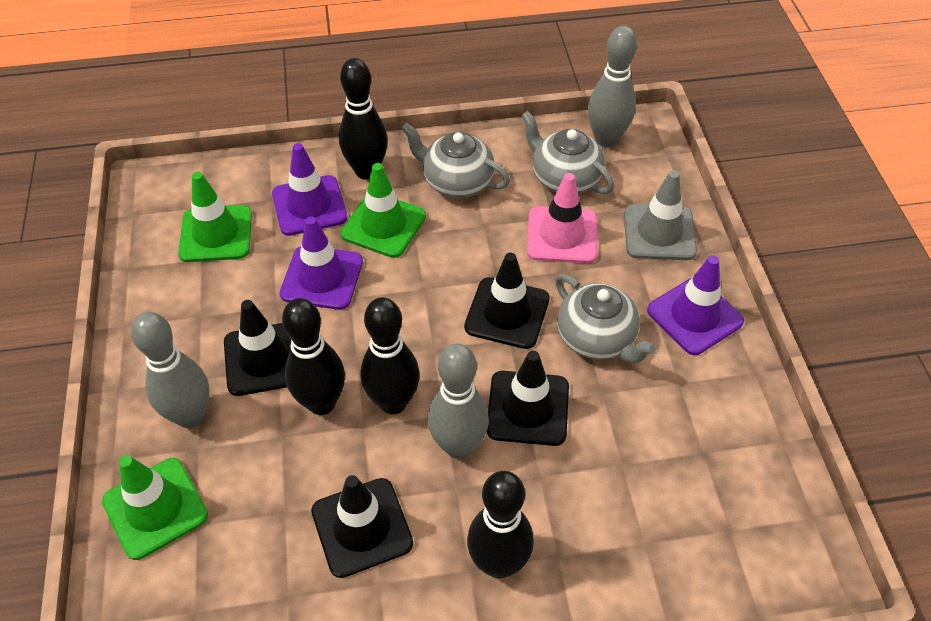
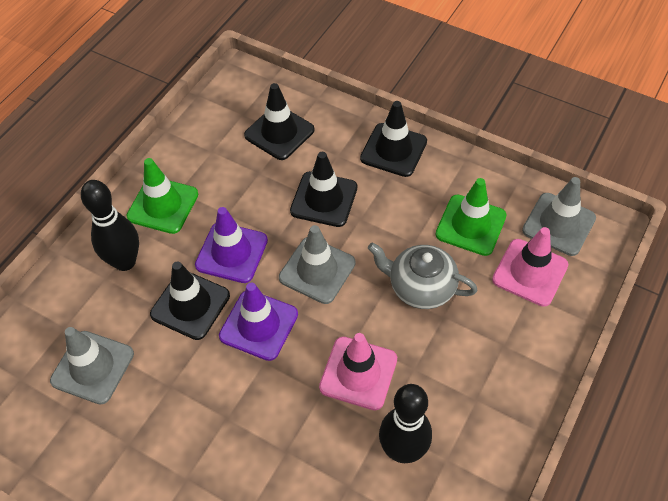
black bowling pin: [282,298,345,415] [339,58,388,180] [360,297,420,414] [467,471,534,578] = 4 -> [81,180,139,271] [379,384,432,463] = 2
green traffic cone: [102,455,208,560] [178,172,252,262] [341,163,426,258] = 3 -> [126,158,198,234] [435,178,507,256] = 2
grey bowling pin: [131,312,209,428] [428,344,489,459] [588,26,637,147] = 3 -> none = 0
grey teapot: [401,123,510,198] [521,111,614,194] [555,274,656,364] = 3 -> [368,243,477,309] = 1
grey traffic cone: [624,170,697,260] = 1 -> [50,327,134,404] [279,225,356,304] [522,177,596,256] = 3
pink traffic cone: [527,173,597,263] = 1 -> [319,333,397,410] [492,227,568,307] = 2
purple traffic cone: [272,143,348,236] [280,216,363,310] [647,255,744,355] = 3 -> [195,207,268,283] [219,283,298,361] = 2

